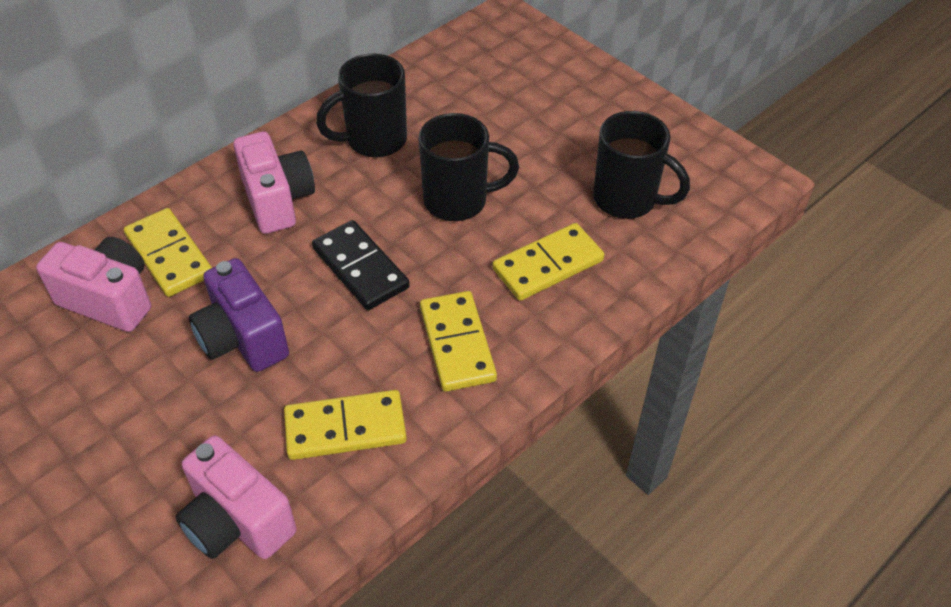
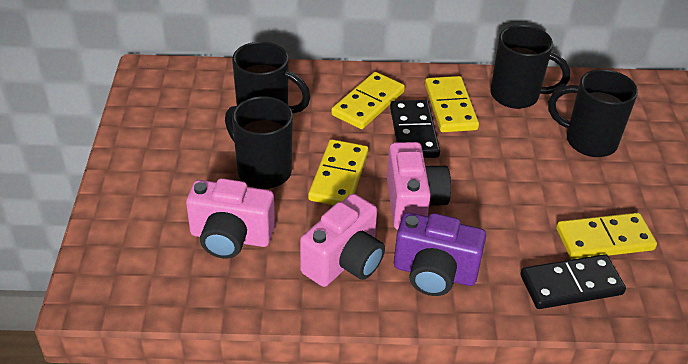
black domino: [312,220,410,310] = 1 -> [390,100,440,158] [520,254,626,309] = 2
black mug: [316,53,407,157] [418,113,519,221] [593,111,690,219] = 3 -> [225,96,293,189] [232,42,311,114] [490,25,570,109] [548,69,638,157] = 4

